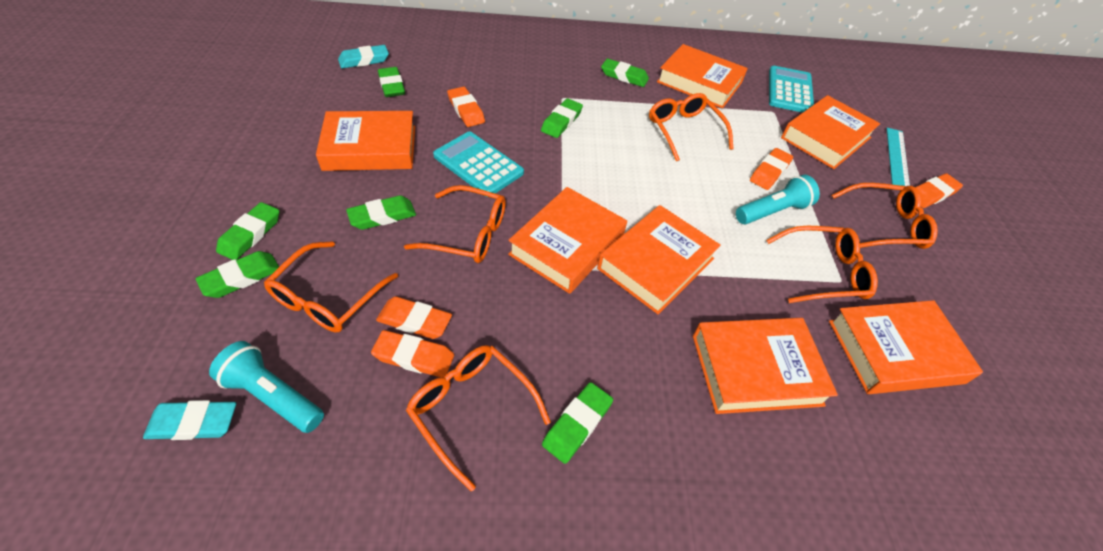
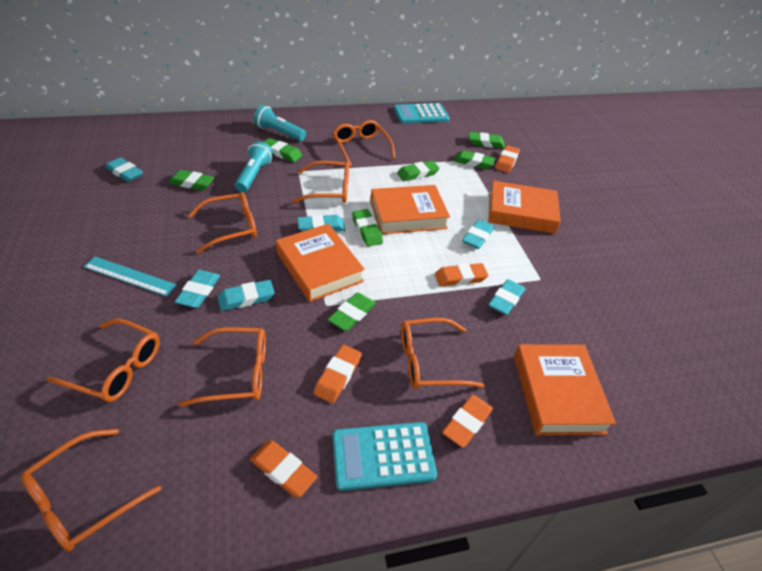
orange book: [316,111,415,171] [508,187,627,294] [597,205,721,314] [657,44,748,108] [693,318,838,414] [781,95,880,169] [829,300,983,394] = 7 -> [276,224,365,302] [370,185,450,234] [488,181,561,234] [514,344,616,435] = 4
orange glasses: [264,241,398,332] [404,185,506,263] [406,345,551,491] [649,93,734,161] [766,226,878,303] [832,183,938,249] = 6 -> [21,429,161,552] [47,319,160,402] [179,327,266,407] [188,192,257,253] [292,161,349,204] [333,120,395,167] [401,318,485,389] = 7
turquoise eraser: [143,400,236,440] [338,45,389,68] = 2 -> [105,157,143,182] [175,270,220,308] [218,280,275,311] [297,215,346,232] [462,219,494,249] [488,279,525,315] = 6

